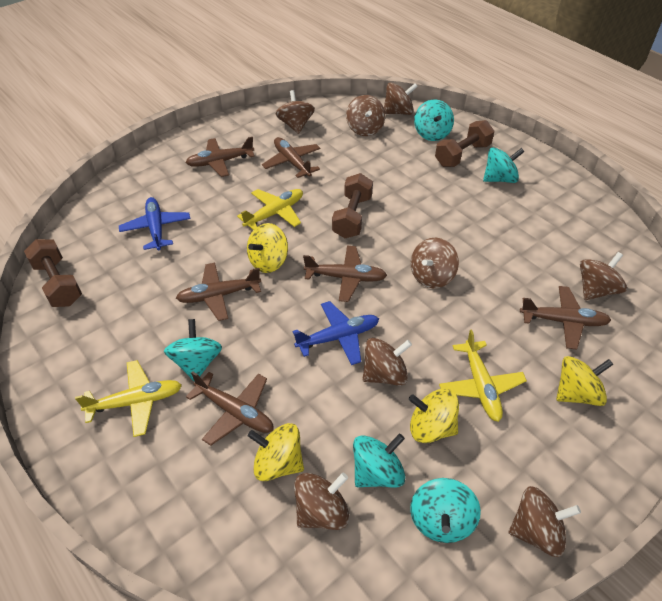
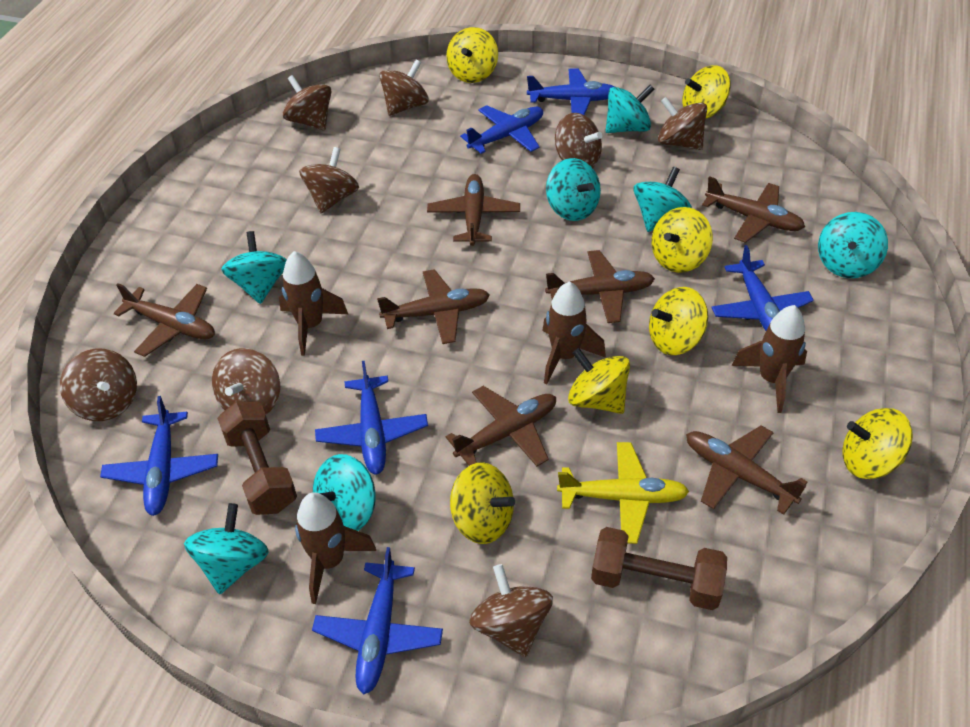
blue plane: [119,197,191,251] [293,301,379,365] = 2 -> [100,396,218,516] [312,547,443,695] [315,361,428,475] [460,105,543,154] [527,68,615,115] [711,245,814,331] = 6
brown dumbbell: [24,239,82,307] [332,173,373,238] [435,120,494,167] = 3 -> [217,401,297,515] [591,527,727,610] = 2
brown plane: [176,263,261,321] [185,137,255,177] [186,371,274,446] [262,137,320,178] [303,246,387,302] [520,286,611,350] = 6 -> [113,283,215,357] [377,269,490,344] [427,174,520,246] [446,386,556,466] [545,250,655,323] [686,425,807,515] [702,176,805,243] = 7
brown rocket: none = 0 -> [279,251,348,356] [295,492,376,604] [542,281,606,384] [731,305,807,413] = 4
turquoise spinning top: [164,319,222,382] [353,433,405,488] [410,478,481,543] [414,99,454,141] [483,147,525,183] = 5 -> [184,503,269,594] [221,231,287,304] [313,454,375,531] [546,158,601,221] [606,85,654,133] [633,167,692,232] [818,212,888,278] = 7
yellow plane: [75,360,182,437] [237,189,303,230] [439,330,527,422] = 3 -> [557,442,689,544] = 1
yellow spinning top: [247,223,288,273] [248,423,304,481] [409,389,459,443] [556,356,614,406] = 4 -> [446,27,498,83] [450,462,515,544] [568,348,630,414] [649,287,708,355] [652,207,713,273] [682,65,731,119] [842,408,913,479] = 7

